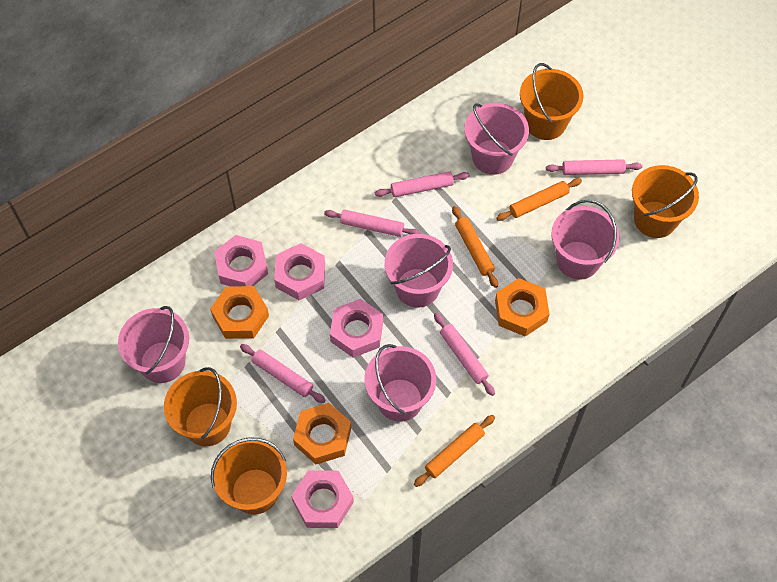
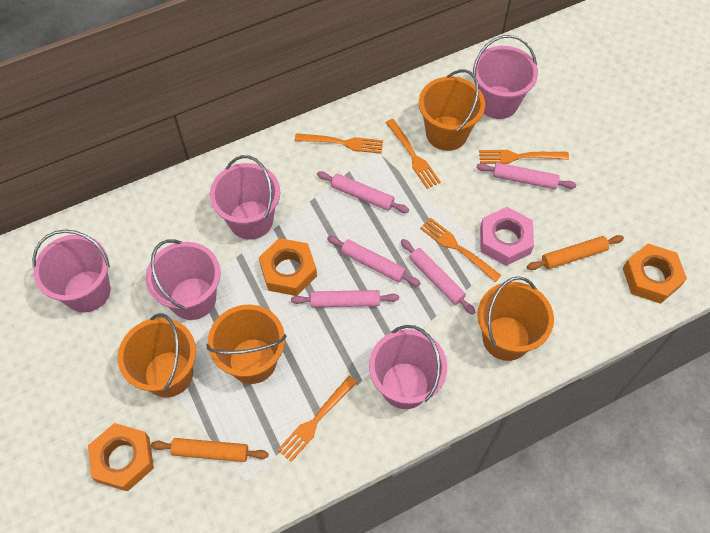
orange fork: none = 0 -> [278,376,357,462] [295,133,383,154] [385,119,441,189] [420,218,502,282] [479,150,569,164] = 5
orange rolling pin: [414,415,495,487] [452,206,498,288] [496,178,582,221] = 3 -> [151,438,268,462] [527,235,624,270] = 2
pink nut: [214,235,268,286] [274,243,325,300] [291,470,354,528] [330,299,383,358] = 4 -> [480,207,534,266] = 1

